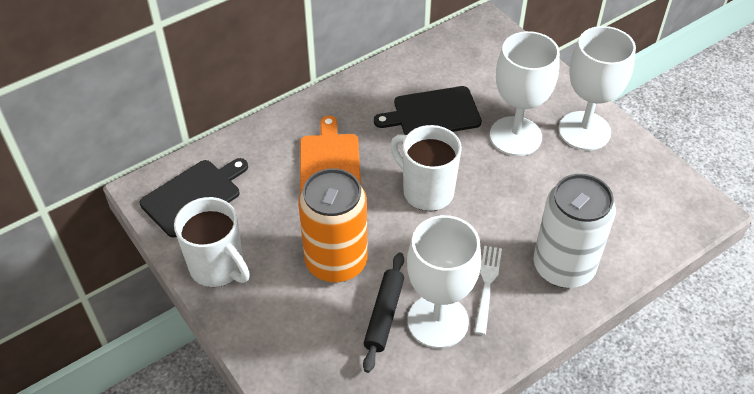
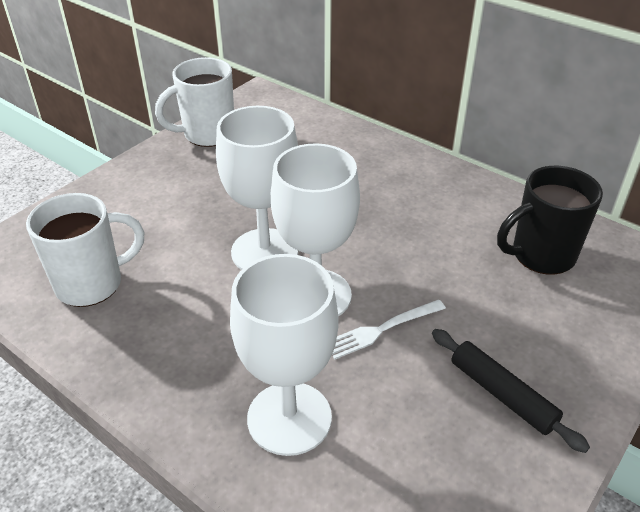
black cutting board: [140,158,248,237] [374,86,482,135] = 2 -> none = 0
black mug: none = 0 -> [497,166,603,275] = 1
orange can: [298,168,368,282] = 1 -> none = 0
orange cutting board: [300,116,361,193] = 1 -> none = 0
white can: [533,174,616,288] = 1 -> none = 0

